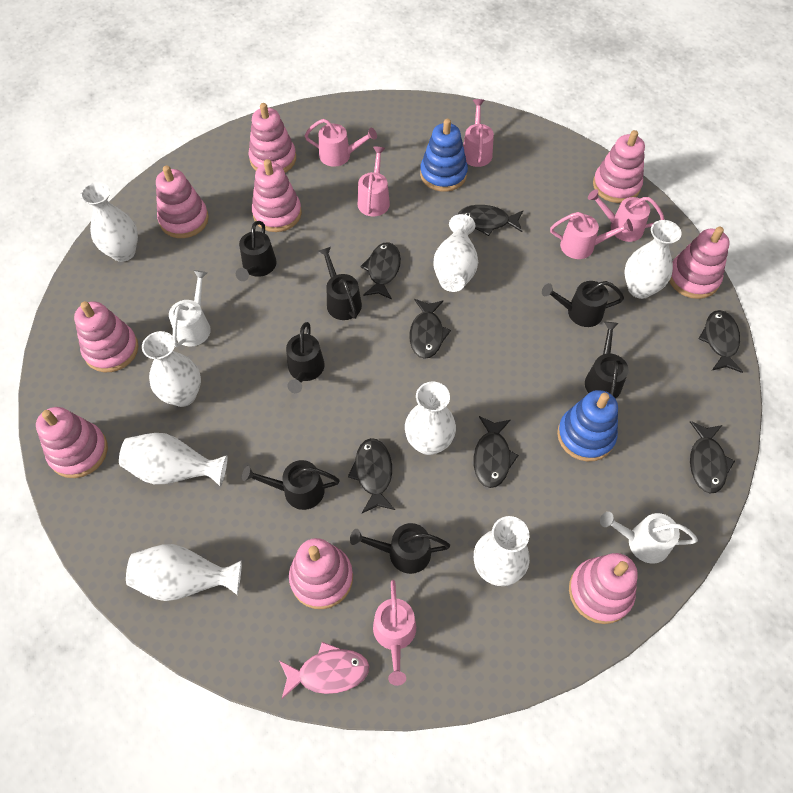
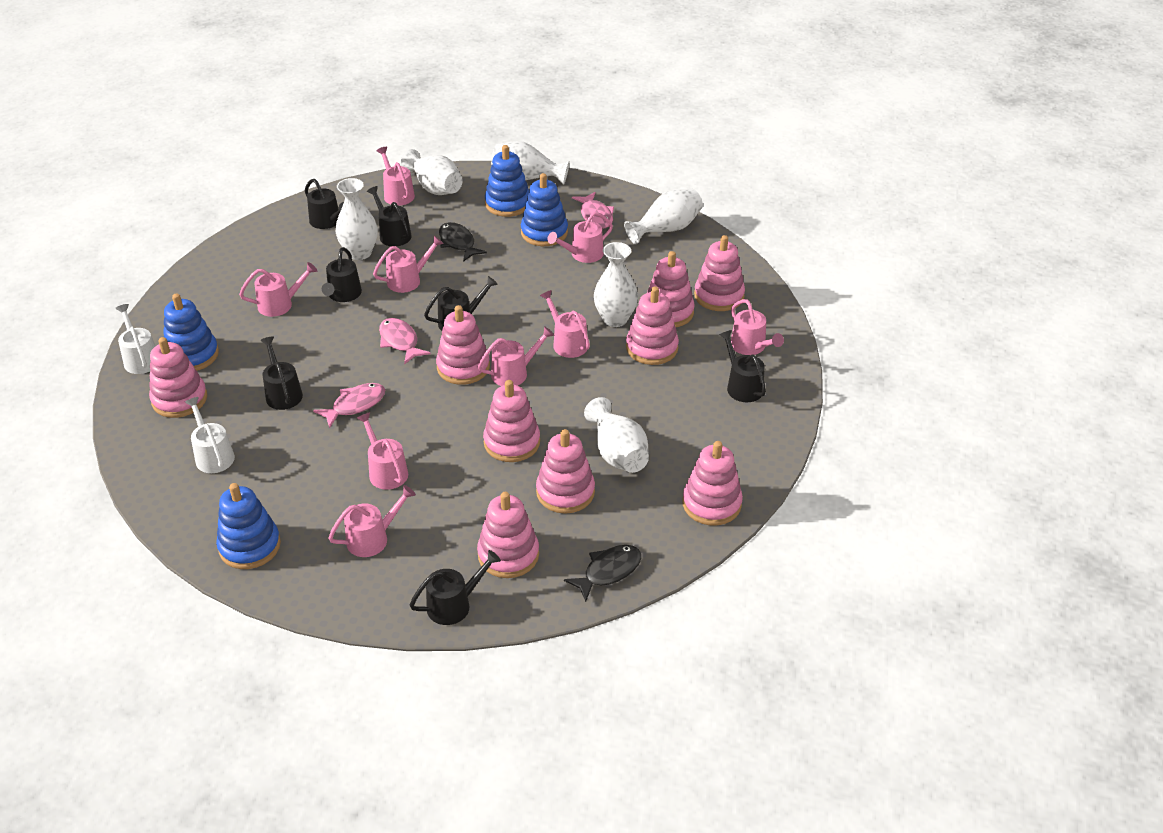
black fish: [348,438,395,513] [360,242,401,300] [409,299,451,359] [458,205,523,236] [473,416,519,488] [690,421,735,493] [698,310,743,373] = 7 -> [439,222,487,262] [564,545,641,602] = 2
blue stacking toy: [420,119,468,192] [557,390,618,461] = 2 -> [163,293,219,371] [216,483,281,569] [485,145,530,217] [521,173,568,246] = 4
pink fish: [279,642,369,699] = 1 -> [313,383,385,428] [379,318,431,364] [572,192,614,229] = 3
pink watering can: [305,119,377,167] [358,147,390,216] [373,580,416,686] [463,99,494,167] [550,212,633,259] [588,189,665,242] = 6 -> [239,262,317,317] [329,485,416,557] [357,412,408,490] [373,236,444,293] [376,147,415,206] [478,326,554,386] [540,290,590,358] [547,212,613,263] [731,299,784,355] = 9
white vase: [80,182,138,262] [119,433,228,486] [126,544,242,601] [142,331,201,407] [405,382,456,455] [433,214,478,292] [474,516,530,586] [624,220,681,299] = 8 -> [336,178,378,260] [401,149,463,195] [491,141,570,185] [584,397,649,473] [594,242,638,327] [624,189,703,244] = 6

